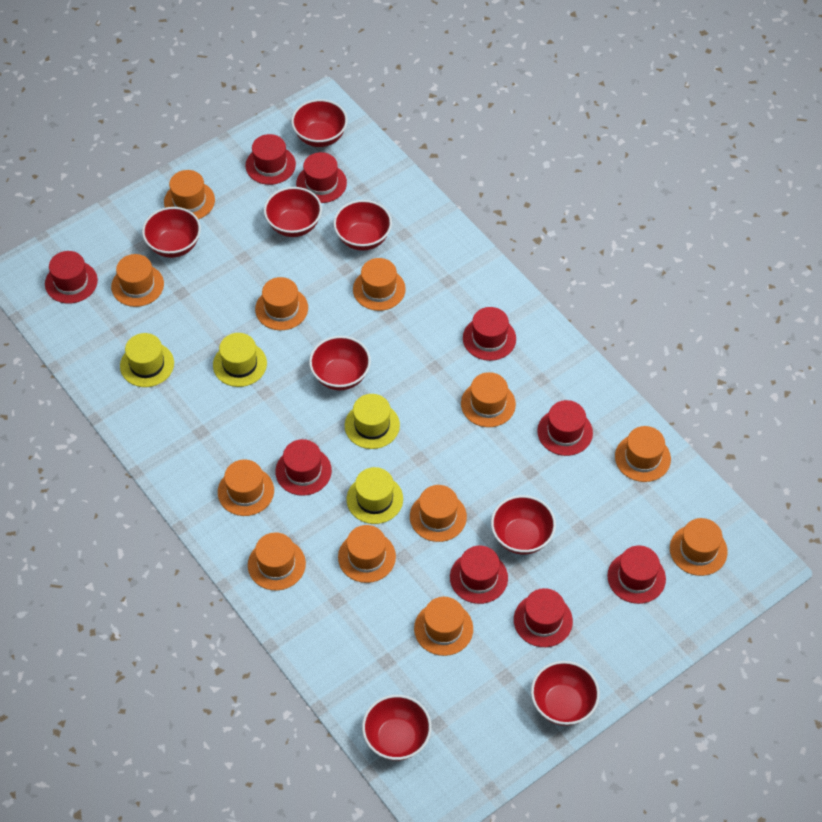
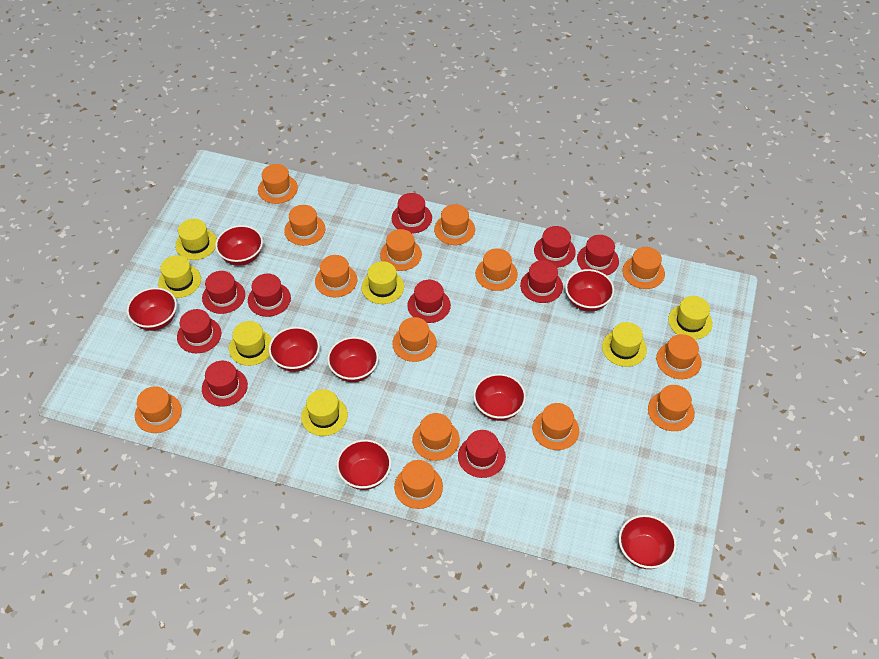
orange hat: [111,254,164,307] [164,170,215,219] [218,459,274,516] [248,532,306,590] [255,277,308,330] [338,525,396,583] [353,258,406,311] [410,485,467,542] [414,597,473,656] [461,372,516,427] [615,426,671,482] [670,518,728,576] = 12 -> [135,386,182,433] [258,164,298,204] [284,205,325,246] [315,255,357,297] [380,229,422,271] [392,317,437,362] [394,460,443,509] [412,413,460,461] [434,204,475,245] [475,248,518,291] [532,403,579,450] [622,247,665,289] [648,385,695,431] [656,334,702,379] = 14
red hat: [45,251,98,304] [245,134,296,185] [275,439,332,496] [296,152,347,203] [450,546,508,604] [463,307,516,361] [514,588,573,647] [537,400,593,456] [607,545,666,604] = 9 -> [177,309,221,353] [202,271,245,314] [202,361,248,407] [248,274,291,317] [392,193,432,234] [407,280,451,323] [458,430,506,478] [520,260,563,303] [534,226,576,268] [577,235,619,275] = 10
yellow hat: [120,333,174,387] [213,333,267,387] [345,394,400,449] [347,467,403,524] = 4 -> [158,255,201,298] [175,219,217,260] [229,321,272,366] [301,389,348,436] [362,261,404,304] [602,322,647,367] [668,296,713,340] = 7

